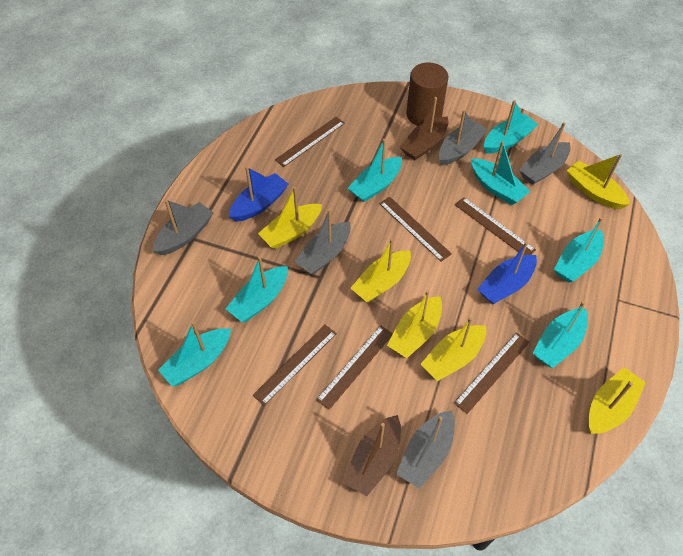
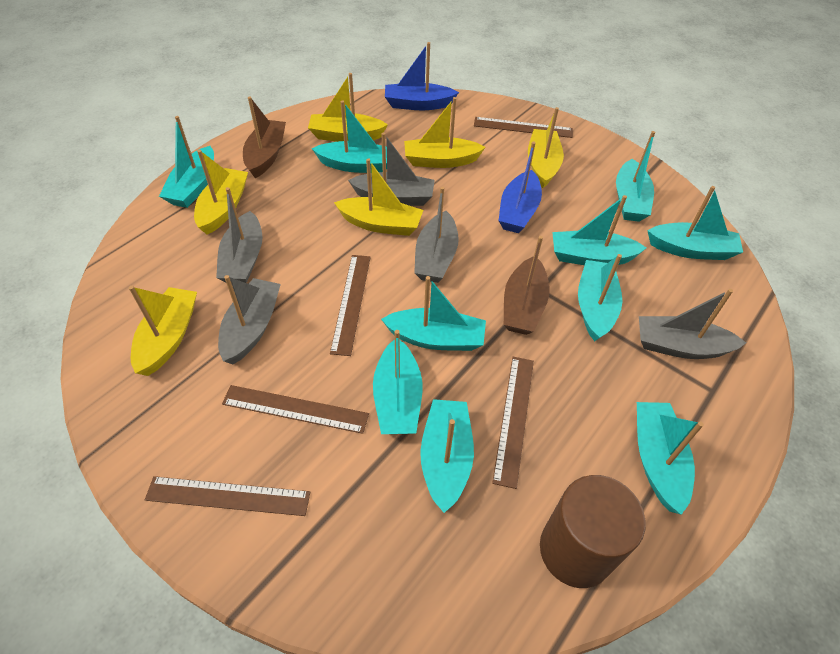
brown ruler: [253,325,337,406] [275,117,345,167] [316,325,393,410] [379,197,452,262] [454,333,530,414] [455,197,536,255] = 6 -> [145,476,310,516] [222,385,369,434] [330,255,371,356] [474,117,573,138] [492,357,534,489] = 5
turquoise boat: [158,321,231,387] [226,256,288,322] [348,139,402,202] [471,141,530,205] [484,100,538,154] [532,301,588,368] [554,217,604,282] = 7 -> [159,116,214,208] [312,100,387,173] [373,330,423,434] [381,276,486,351] [420,399,474,513] [552,195,647,265] [578,254,623,341] [616,131,655,222] [637,402,704,515] [647,186,743,260] = 10

